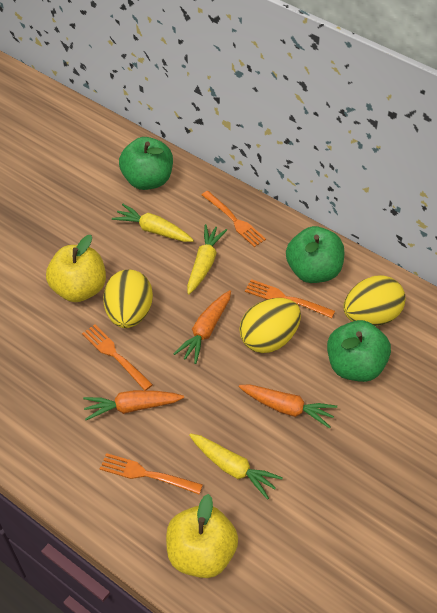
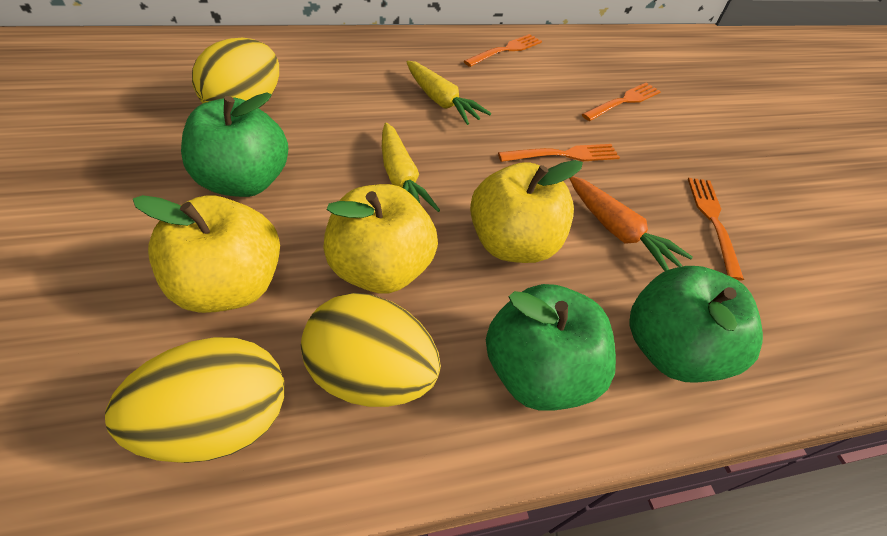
orange carrot: [83,390,184,420] [173,290,231,364] [239,384,337,428] = 3 -> [569,176,693,271] = 1
yellow apple: [46,235,106,302] [166,494,238,578] = 2 -> [133,195,280,313] [323,184,438,294] [470,160,583,263] = 3
yellow carrot: [112,204,194,242] [187,224,227,294] [189,433,283,500] = 3 -> [382,122,440,212] [407,61,491,125] = 2

